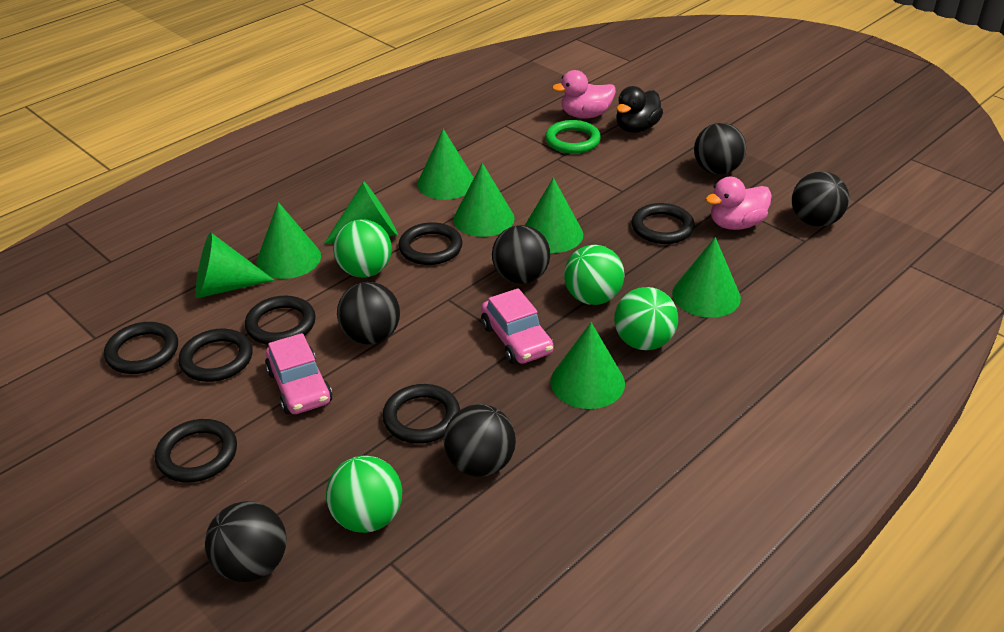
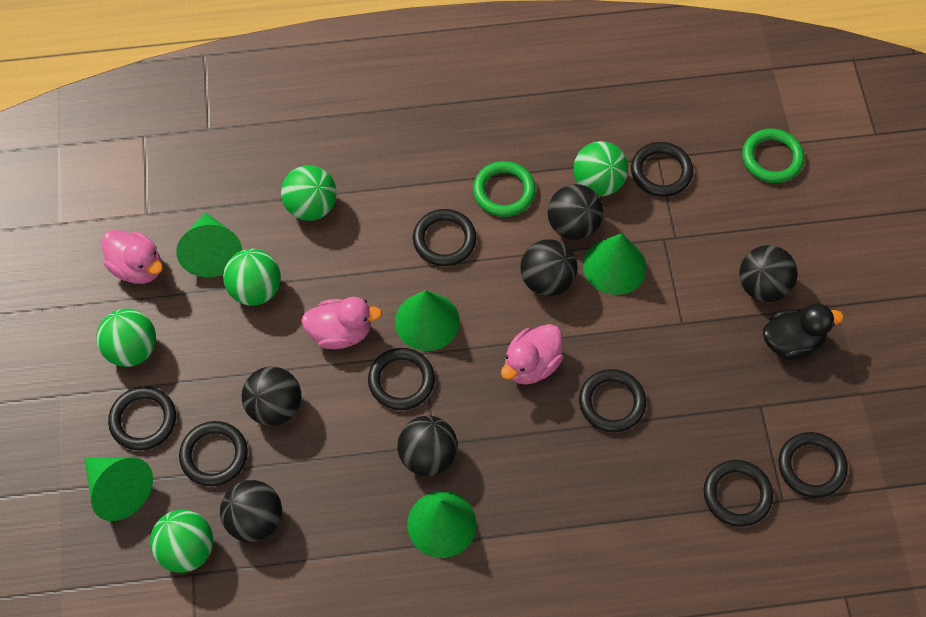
black ring: [104,322,178,374] [155,419,237,483] [178,329,253,382] [245,296,316,345] [382,384,460,444] [398,222,462,265] [631,203,695,244] = 7 -> [108,387,176,451] [179,421,248,486] [368,348,435,410] [413,209,476,266] [579,369,646,433] [631,142,693,197] [704,460,773,527] [778,432,848,498] = 8
green ball: [326,456,402,533] [333,219,392,277] [564,245,625,305] [614,287,678,350] = 4 -> [96,308,156,367] [150,510,213,573] [223,249,281,306] [281,165,337,221] [573,141,628,196] = 5
green cone: [195,232,274,298] [256,202,321,279] [324,181,398,244] [417,129,474,200] [453,163,515,237] [525,178,583,253] [550,322,625,409] [672,237,741,318] = 8 -> [84,457,153,521] [176,212,242,277] [395,290,460,351] [407,491,477,558] [583,233,647,295] = 5
green ring: [545,120,601,154] = 1 -> [473,161,536,217] [742,129,804,183] = 2
pink car: [265,333,333,415] [481,288,554,364] = 2 -> none = 0
pink duck: [552,70,616,118] [705,177,772,230] = 2 -> [102,230,163,284] [301,297,382,349] [501,324,563,384] = 3

